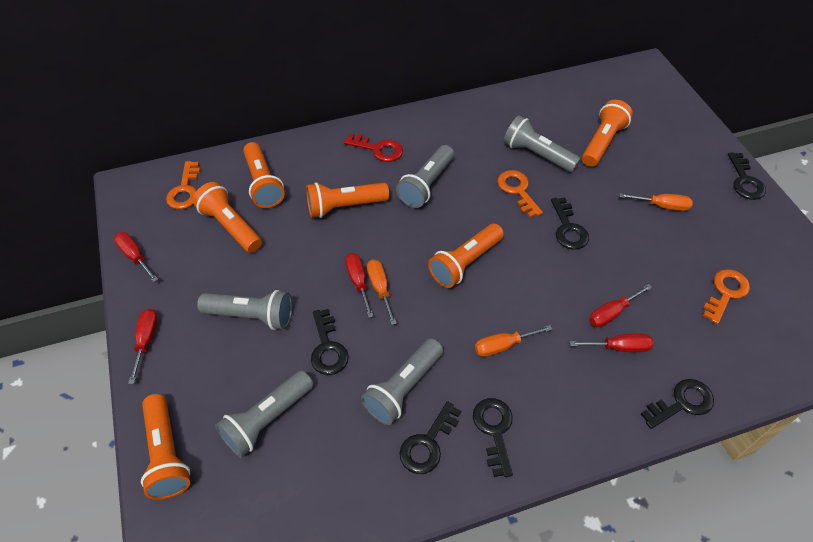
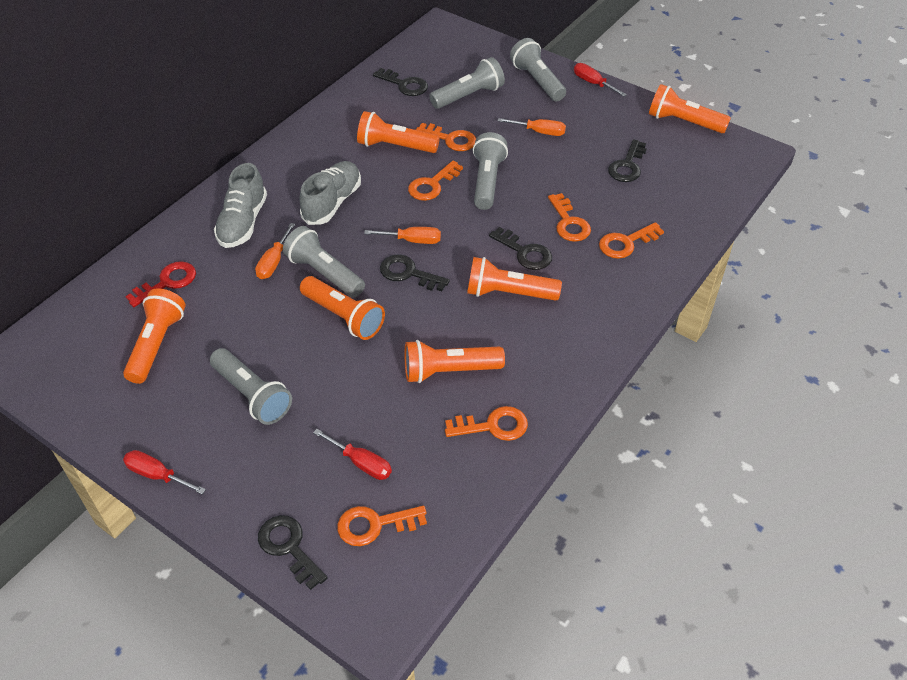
black key: [311,309,349,375] [399,401,461,474] [473,398,513,477] [551,197,589,250] [641,379,714,429] [728,152,766,200] = 6 -> [258,515,328,590] [373,68,428,96] [380,255,450,291] [489,227,552,270] [608,139,647,182] = 5
grey shoe: none = 0 -> [214,163,267,248] [300,161,361,225] = 2
orange key: [166,161,200,209] [497,170,543,218] [703,269,750,324] = 3 -> [337,506,427,546] [408,161,463,201] [416,123,476,151] [445,406,528,441] [548,193,591,242] [599,222,664,259] = 6
red screwdriver: [114,232,159,282] [128,309,158,384] [345,253,374,318] [570,333,654,352] [589,284,652,327] = 5 -> [123,450,206,494] [313,429,392,480] [574,63,627,96] = 3

